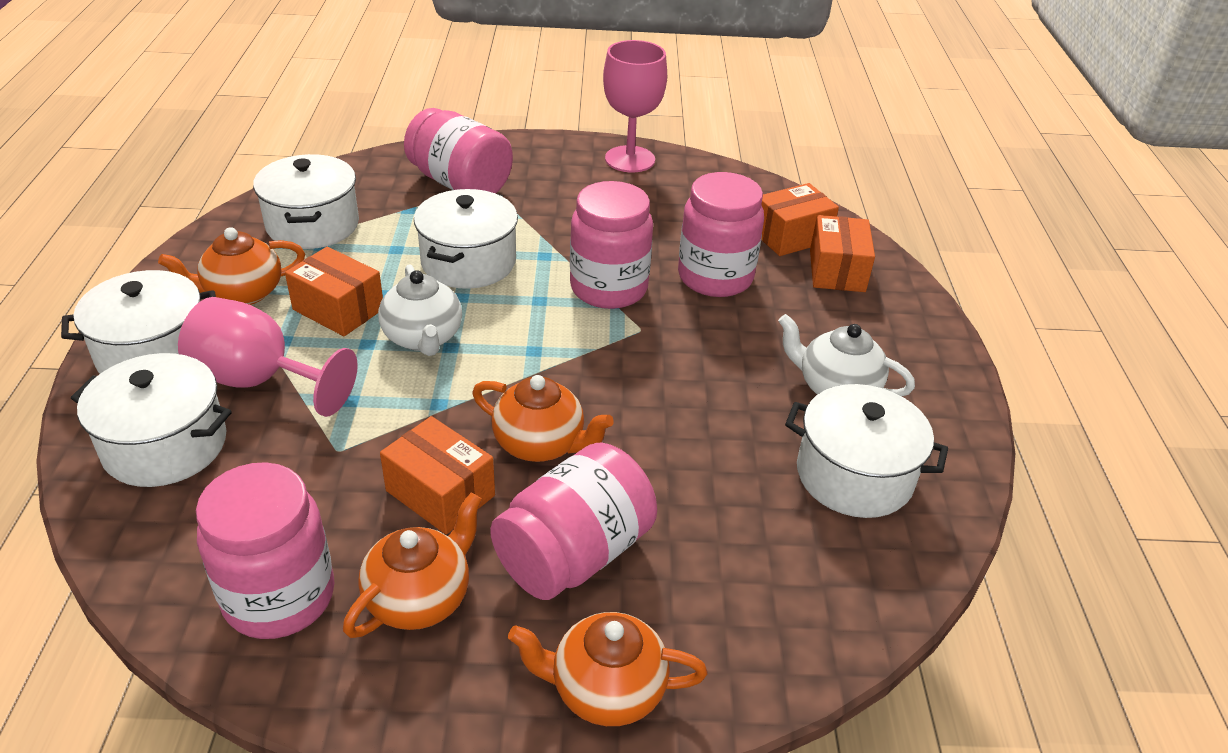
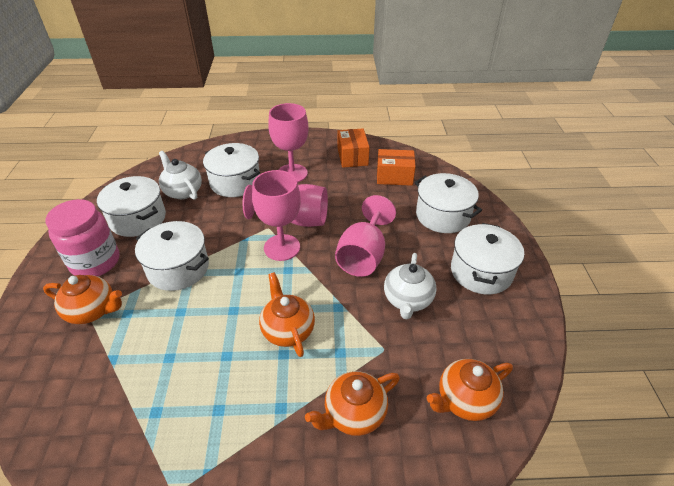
orange box: [285,247,383,336] [380,416,495,534] [761,183,839,256] [810,215,875,292] = 4 -> [338,129,370,168] [377,149,416,186] = 2
pink goblet: [178,297,358,417] [603,40,667,172] = 2 -> [243,184,328,227] [252,170,301,261] [268,103,309,182] [335,195,396,277] = 4
pink jar: [196,462,334,639] [404,108,513,194] [490,443,657,600] [570,181,653,309] [678,172,764,297] = 5 -> [45,199,120,277] = 1

